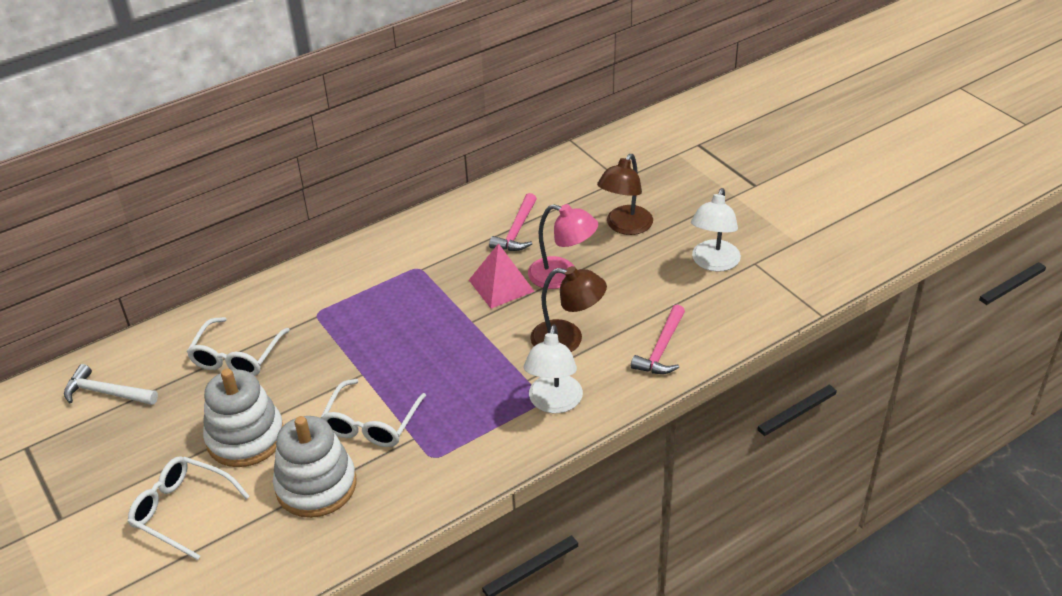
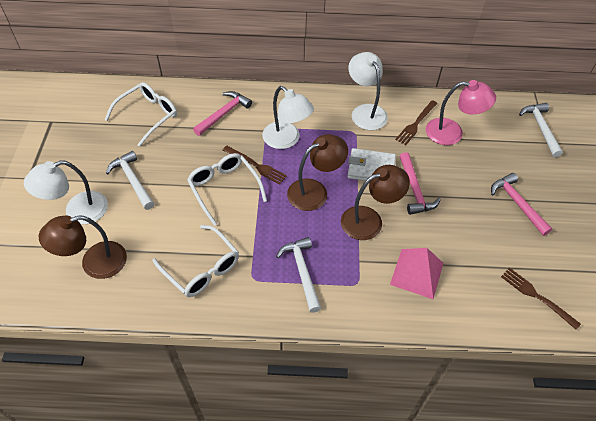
brown fork: none = 0 -> [223,146,287,185] [395,100,438,145] [501,268,581,330] = 3
brown lamp: [530,266,607,352] [597,154,653,235] = 2 -> [39,215,127,279] [287,134,348,211] [341,165,410,240] = 3
pink hammer: [489,193,537,251] [631,305,685,374] = 2 -> [193,91,252,136] [399,152,441,215] [491,173,552,236] = 3
white hammer: [64,364,158,405] = 1 -> [106,151,154,210] [276,237,321,313] [519,103,563,157] = 3
white lamp: [524,325,583,413] [691,188,741,272] = 2 -> [24,160,108,225] [262,86,314,149] [348,52,388,130] = 3
white stacking toy: [203,369,284,467] [273,416,357,518] = 2 -> none = 0
white wallet: none = 0 -> [348,148,396,181] = 1

